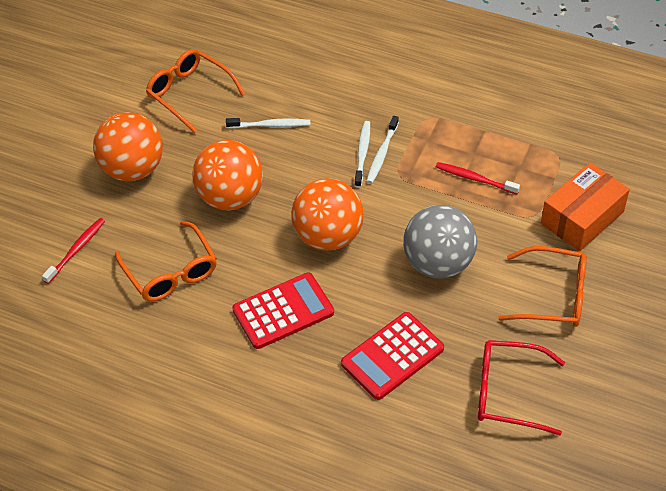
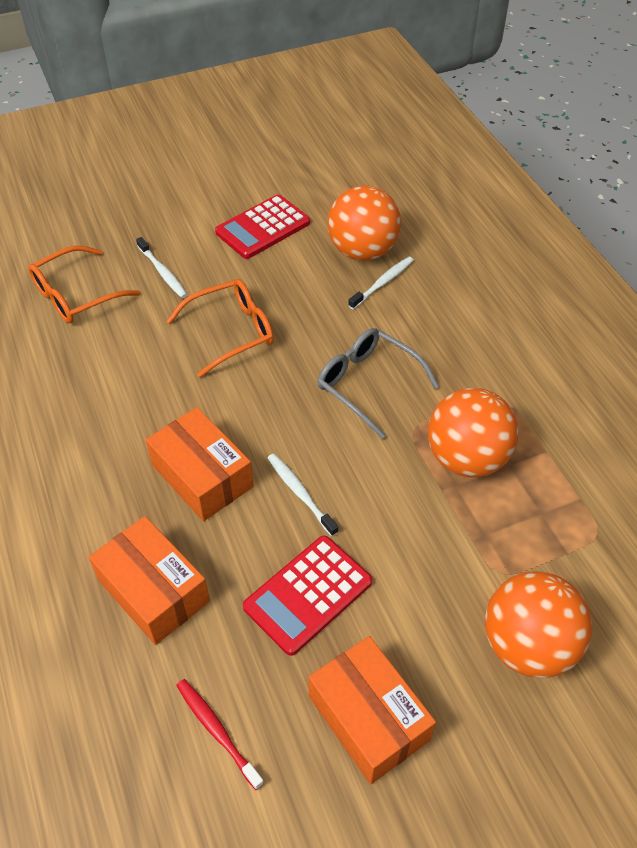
grey ball: [403,205,477,278] = 1 -> none = 0
grey glasses: none = 0 -> [318,328,439,439] = 1
orange box: [541,163,630,251] = 1 -> [89,516,210,645] [146,407,253,521] [308,636,436,784] = 3
orange glasses: [115,221,217,302] [146,49,245,133] [498,246,587,327] = 3 -> [28,245,141,323] [166,279,274,378] = 2
red glasses: [478,340,565,435] = 1 -> none = 0
red toothbrush: [42,218,105,284] [436,162,520,194] = 2 -> [176,679,264,790] = 1

